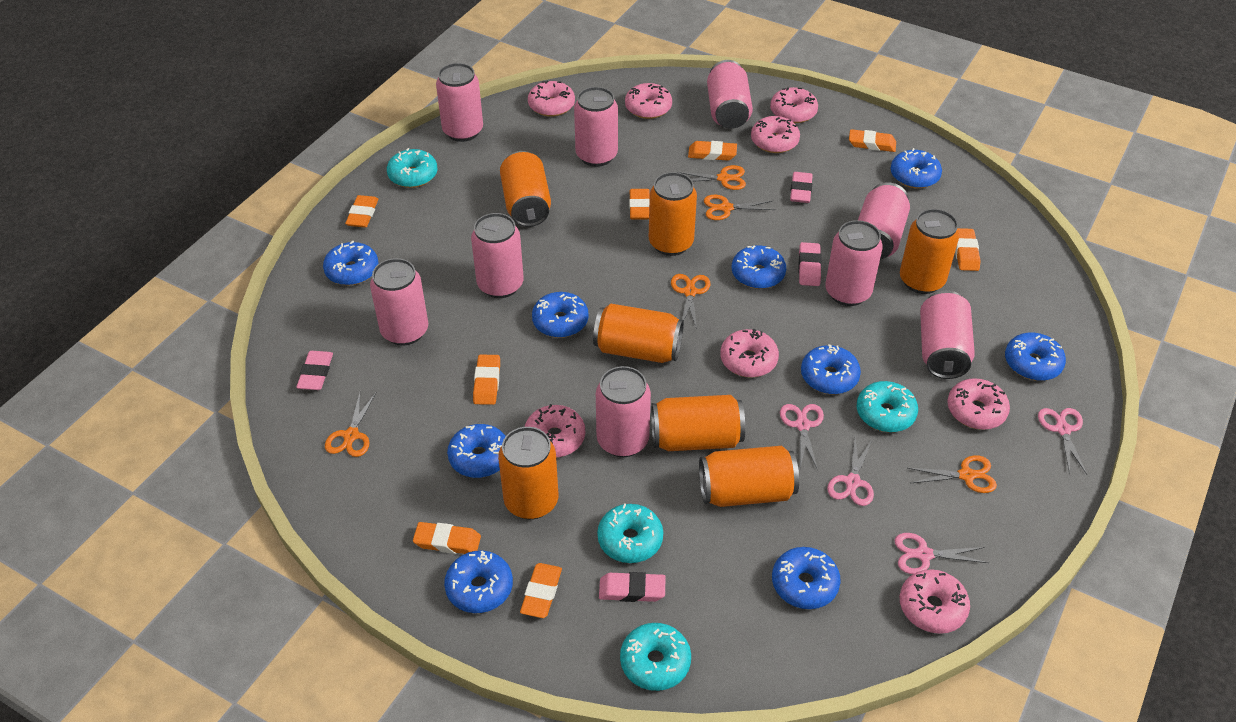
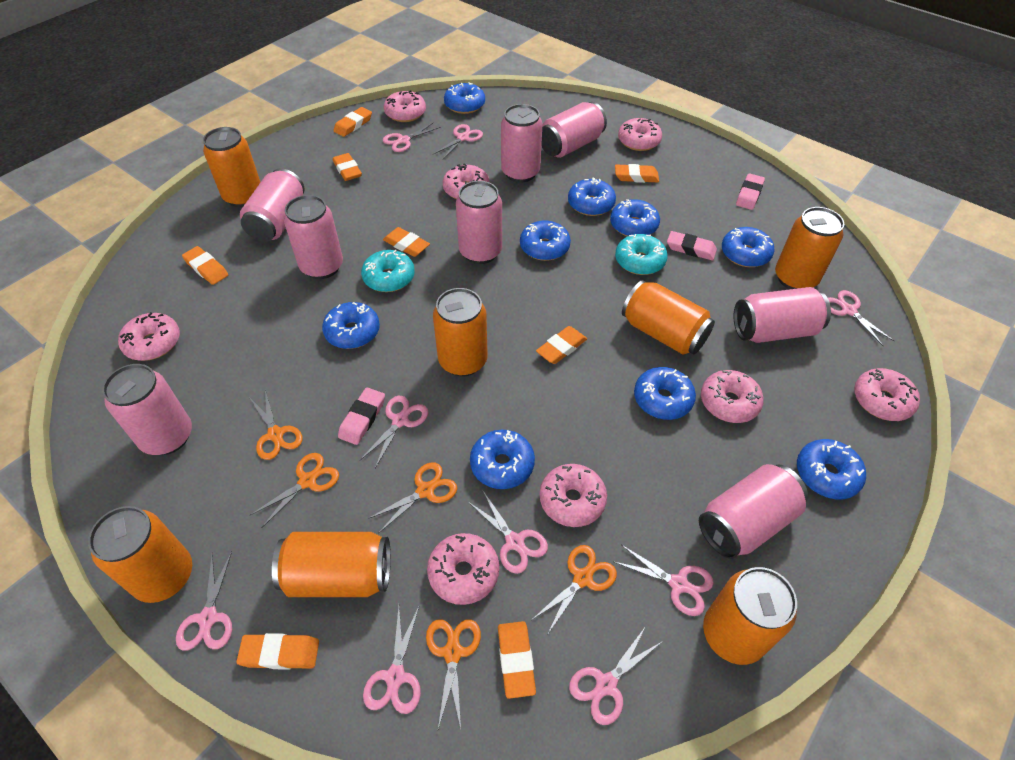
pink can: [370,258,428,346] [436,63,483,142] [471,213,524,298] [574,87,618,167] [596,366,651,457] [707,60,753,129] [825,220,883,306] [858,182,910,260] [920,290,975,379] = 9 -> [102,364,192,455] [240,168,305,242] [284,195,343,279] [456,181,502,264] [501,104,542,183] [541,102,607,158] [699,464,808,559] [734,287,831,343] = 8
pink eraser: [296,351,333,390] [599,572,666,602] [790,172,813,203] [798,242,822,286] = 4 -> [338,387,385,445] [667,231,717,260] [736,173,765,210] = 3
pink scissors: [780,404,824,470] [827,437,874,506] [895,533,988,574] [1038,408,1087,475] = 4 -> [176,551,232,651] [360,396,429,468] [363,607,421,714] [383,122,441,152] [434,124,483,159] [468,491,548,574] [569,626,663,725] [614,545,714,616] [828,290,894,346] = 9
turquoise donut: [387,148,437,188] [597,503,663,563] [620,623,691,691] [857,381,918,432] = 4 -> [361,250,415,292] [615,234,668,275] = 2

